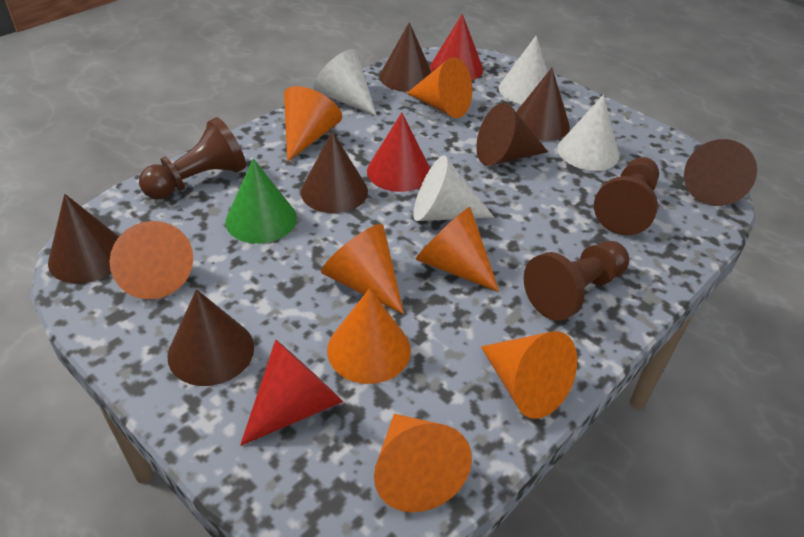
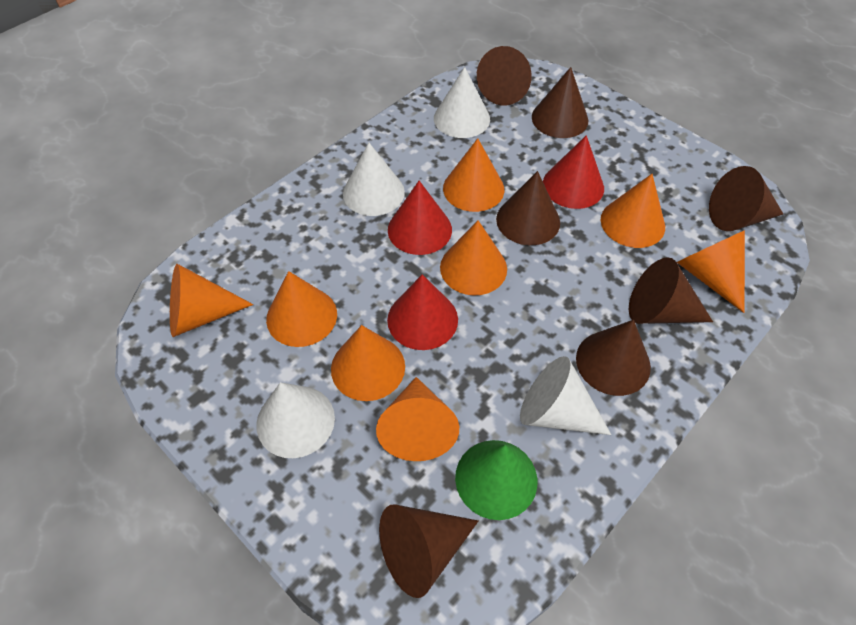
brown pawn: [139,117,246,200] [524,241,629,321] [594,157,659,235] = 3 -> none = 0

